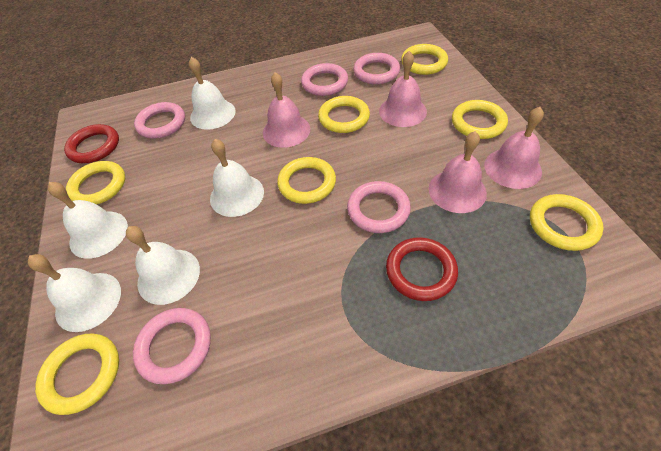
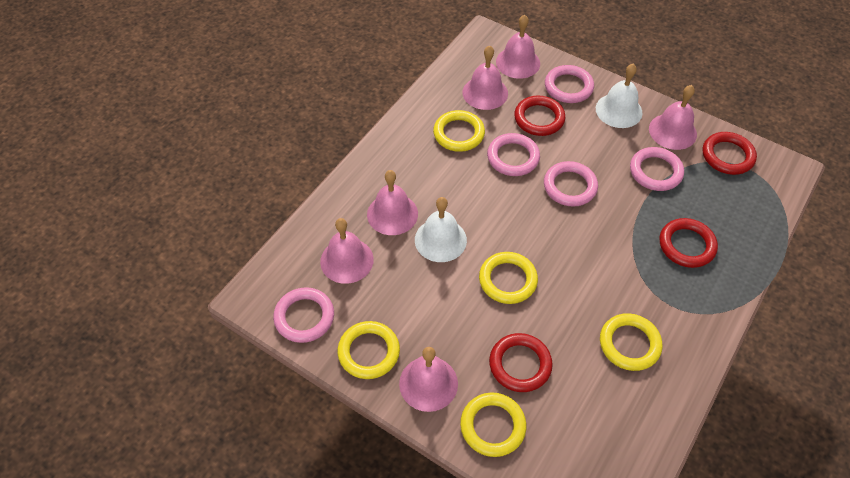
pink bell: [263,72,310,148] [379,51,427,127] [429,131,487,213] [484,107,544,189] = 4 -> [320,218,374,284] [367,170,418,235] [399,347,458,412] [463,45,508,110] [496,15,540,79] [649,85,697,150] = 6
red ring: [64,124,119,163] [386,237,458,301] = 2 -> [489,333,553,392] [514,96,565,136] [660,218,718,268] [703,132,757,175] = 4
white bell: [28,254,121,332] [48,182,128,259] [126,226,200,305] [189,57,236,130] [210,139,264,217] = 5 -> [415,197,467,262] [596,64,642,128] = 2
yellow ring: [35,333,119,415] [66,161,125,204] [277,157,336,204] [318,96,370,133] [401,44,448,75] [452,100,508,139] [530,194,604,251] = 7 -> [337,321,400,379] [433,110,485,152] [460,392,526,457] [479,252,538,304] [600,313,662,371] = 5

